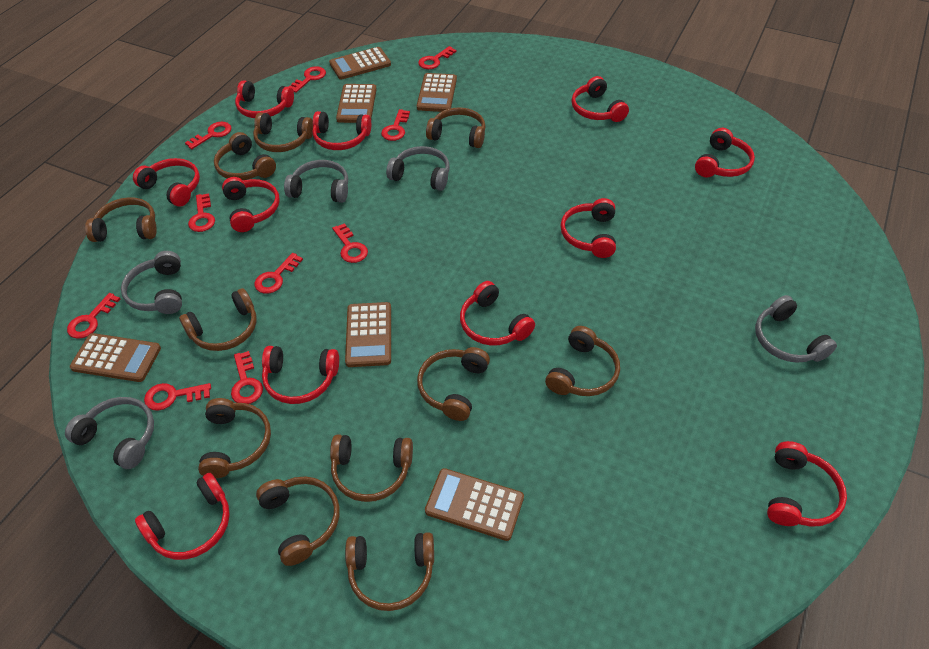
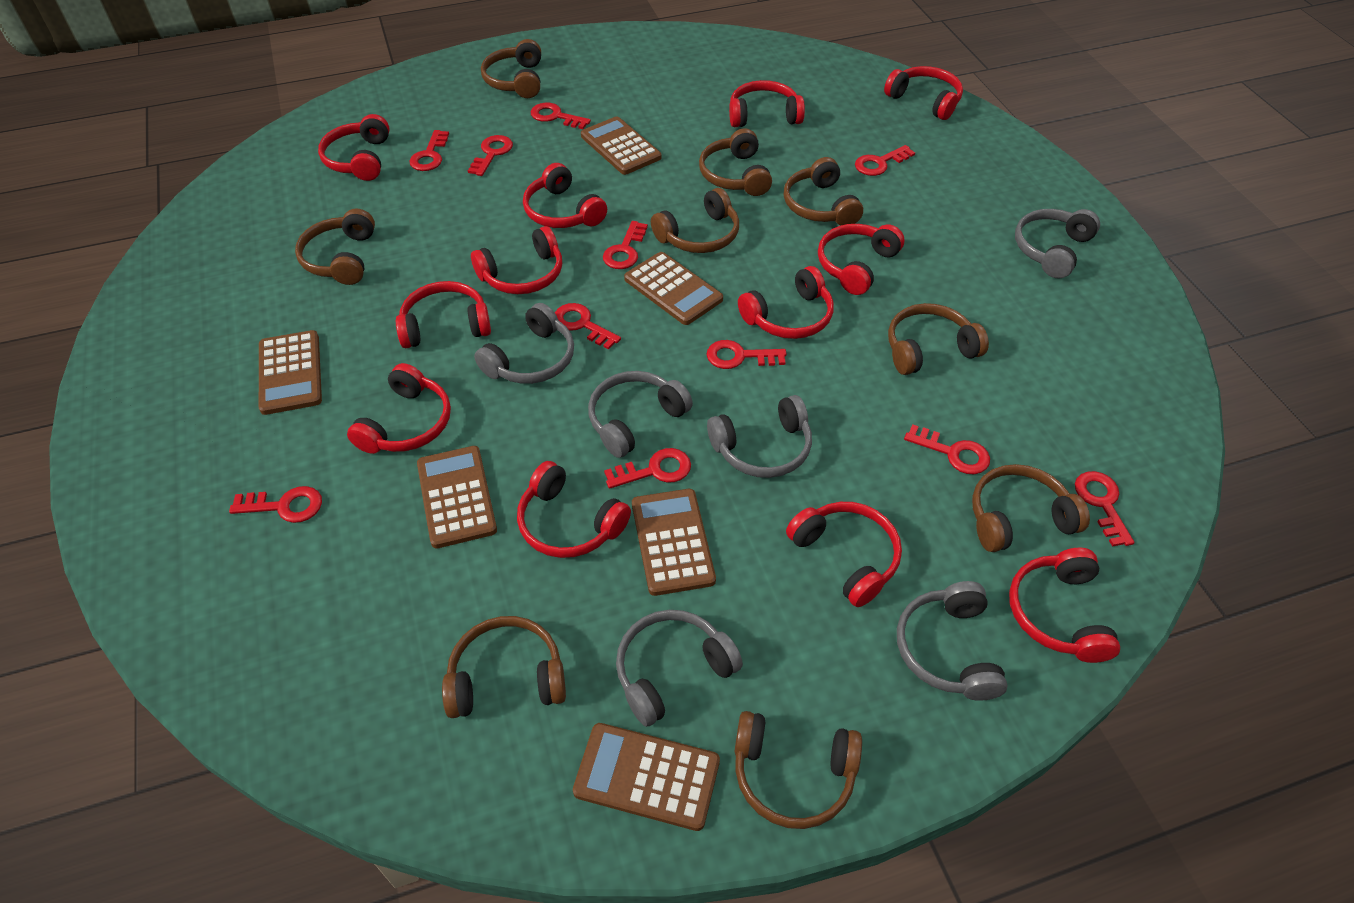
brown headphones: [85,197,157,242] [179,288,257,351] [198,398,271,478] [214,132,276,180] [253,113,313,152] [256,477,339,566] [330,434,413,502] [345,532,434,611] [417,347,490,421] [426,107,486,148] [545,326,620,396] = 11 -> [295,209,375,285] [442,616,566,718] [481,39,541,98] [651,188,739,253] [699,128,772,196] [735,711,862,829] [784,157,863,226] [888,303,989,375] [972,464,1090,552] = 9
grey headphones: [65,397,154,469] [121,251,182,314] [284,160,348,203] [386,146,450,191] [755,295,837,363] = 5 -> [474,303,574,384] [588,371,693,458] [616,610,743,727] [707,395,812,478] [897,581,1008,701] [1015,209,1100,279] = 6
red headphones: [133,158,200,207] [135,473,230,560] [222,177,280,232] [235,80,294,118] [262,346,339,404] [312,111,371,150] [460,281,535,346] [560,198,616,258] [572,76,629,122] [695,128,755,177] [767,441,847,527] = 11 -> [318,114,390,181] [347,363,451,454] [396,281,491,348] [471,226,562,294] [517,461,631,558] [523,163,607,228] [729,80,805,127] [738,266,834,339] [786,502,902,607] [818,224,905,295] [884,66,963,120] [1009,548,1120,663] = 12
red key: [67,293,120,339] [144,383,211,411] [185,122,231,149] [188,193,215,232] [231,351,263,404] [254,253,303,294] [289,66,326,93] [332,223,368,263] [381,109,410,141] [418,46,457,69] = 10 -> [229,486,322,523] [409,130,449,171] [468,135,513,176] [531,103,591,129] [555,303,621,350] [603,221,648,269] [604,448,691,489] [707,340,786,369] [855,145,915,176] [904,424,990,474] [1075,471,1135,547] = 11

